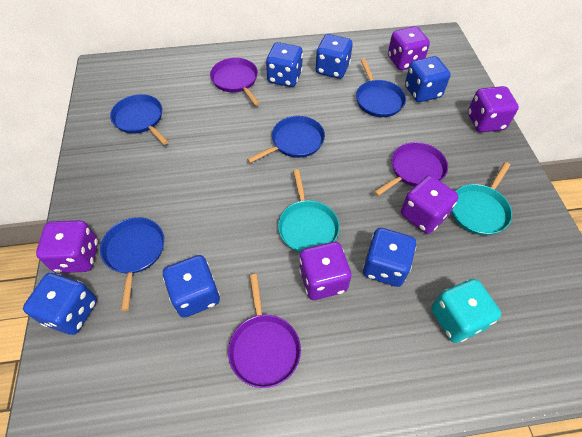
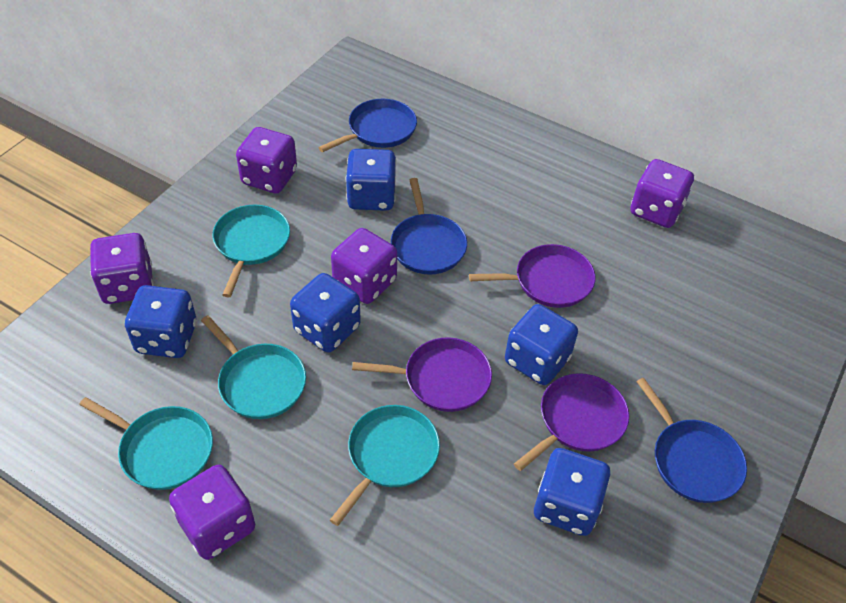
blue dice: [23,273,97,335] [163,255,220,318] [266,42,303,87] [315,34,353,79] [363,228,416,287] [405,56,451,102] = 6 -> [125,285,197,358] [290,273,361,353] [346,149,397,211] [505,304,578,385] [534,448,611,536] = 5
blue pan: [100,217,164,311] [110,94,169,145] [247,116,325,163] [356,58,406,117] = 4 -> [318,99,417,152] [391,178,467,275] [636,378,747,503] = 3
turquoise dice: [431,279,501,343] = 1 -> none = 0
turquoise pan: [278,169,340,252] [451,162,512,235] = 2 -> [79,397,213,490] [201,315,306,419] [212,205,290,297] [330,405,440,526] = 4

